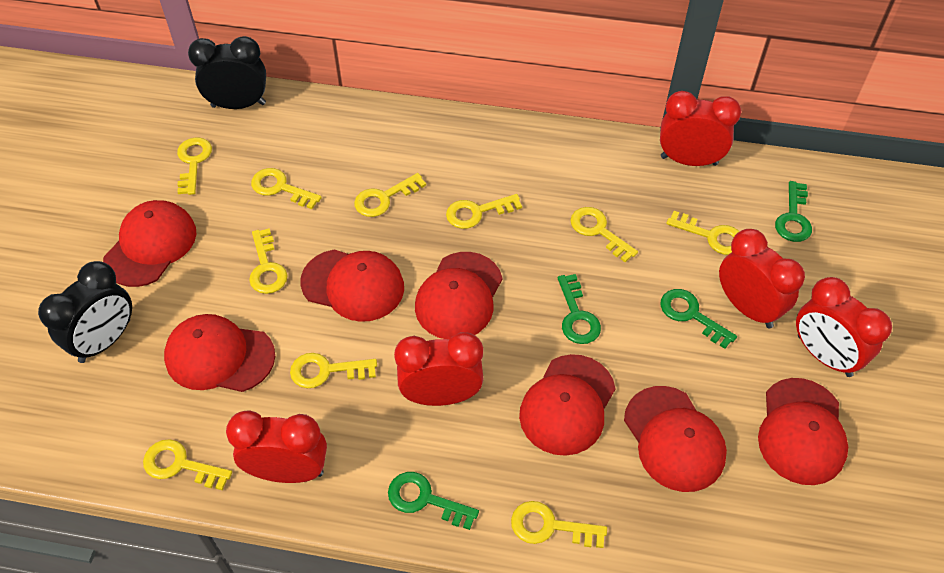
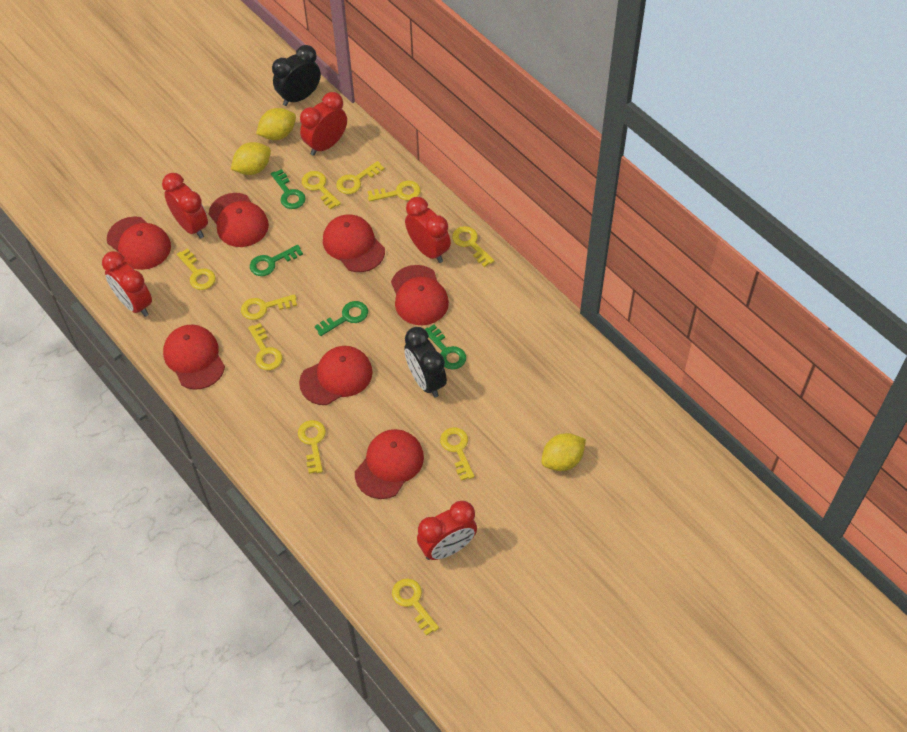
yellow lemon: none = 0 -> [231,142,271,175] [256,108,296,140] [541,433,586,471] = 3

